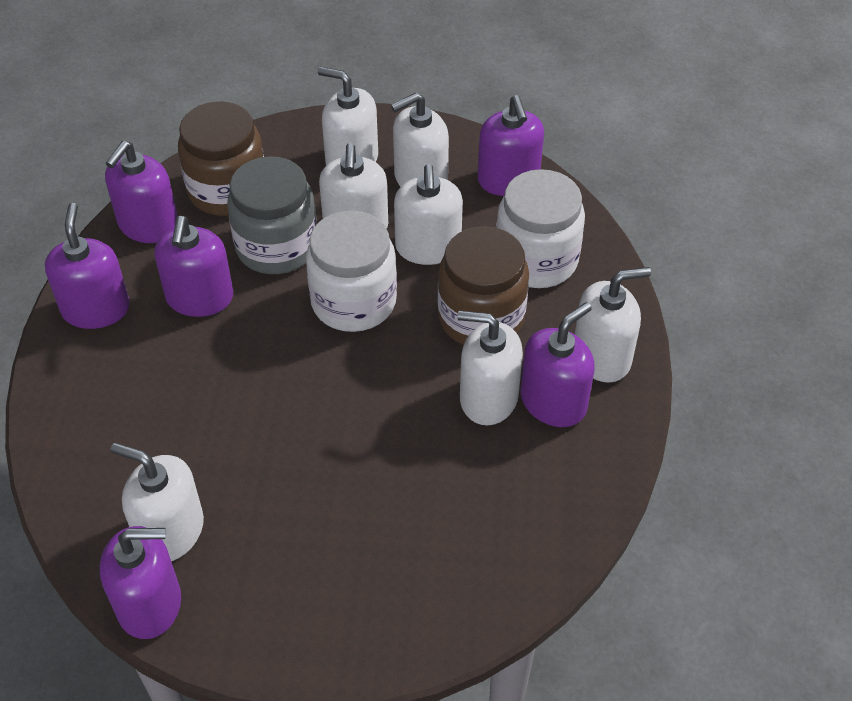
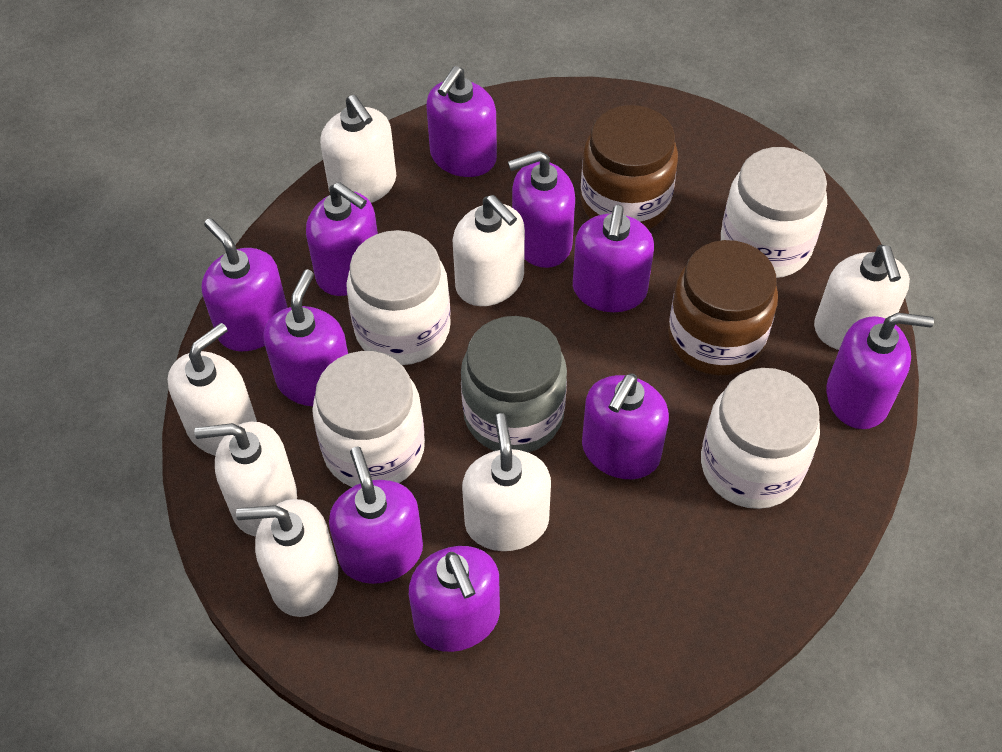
purple soap dispenser: [45,203,130,329] [100,526,181,639] [105,141,178,243] [154,216,233,317] [478,95,544,196] [520,302,595,427] = 6 -> [202,218,288,351] [263,270,348,406] [306,182,378,296] [329,447,423,584] [409,546,500,652] [426,66,497,177] [508,151,575,268] [573,205,654,312] [582,373,669,479] [827,313,934,429] = 10
white jar: [306,210,397,332] [496,169,585,288] = 2 -> [312,351,425,487] [346,230,451,365] [701,368,820,509] [721,147,827,278] = 4

